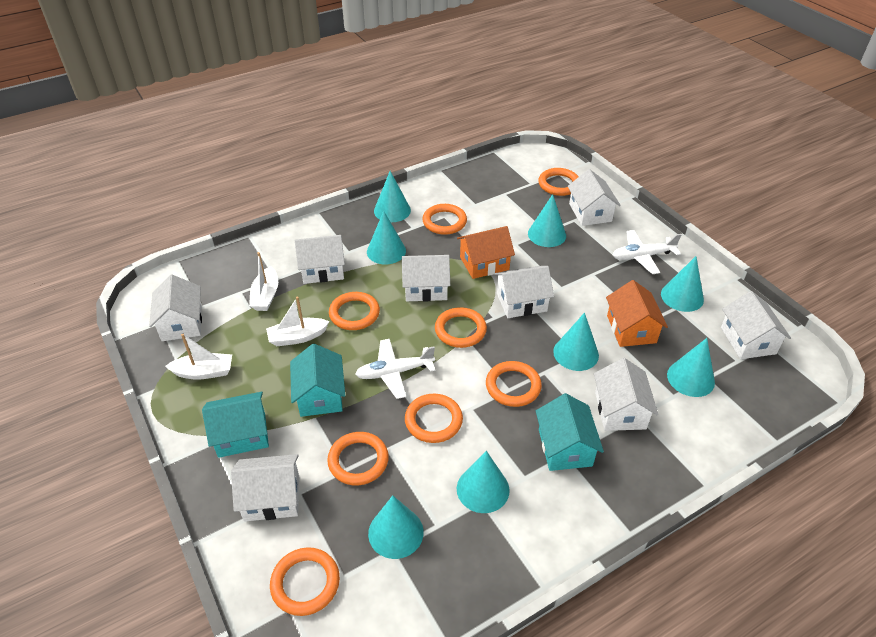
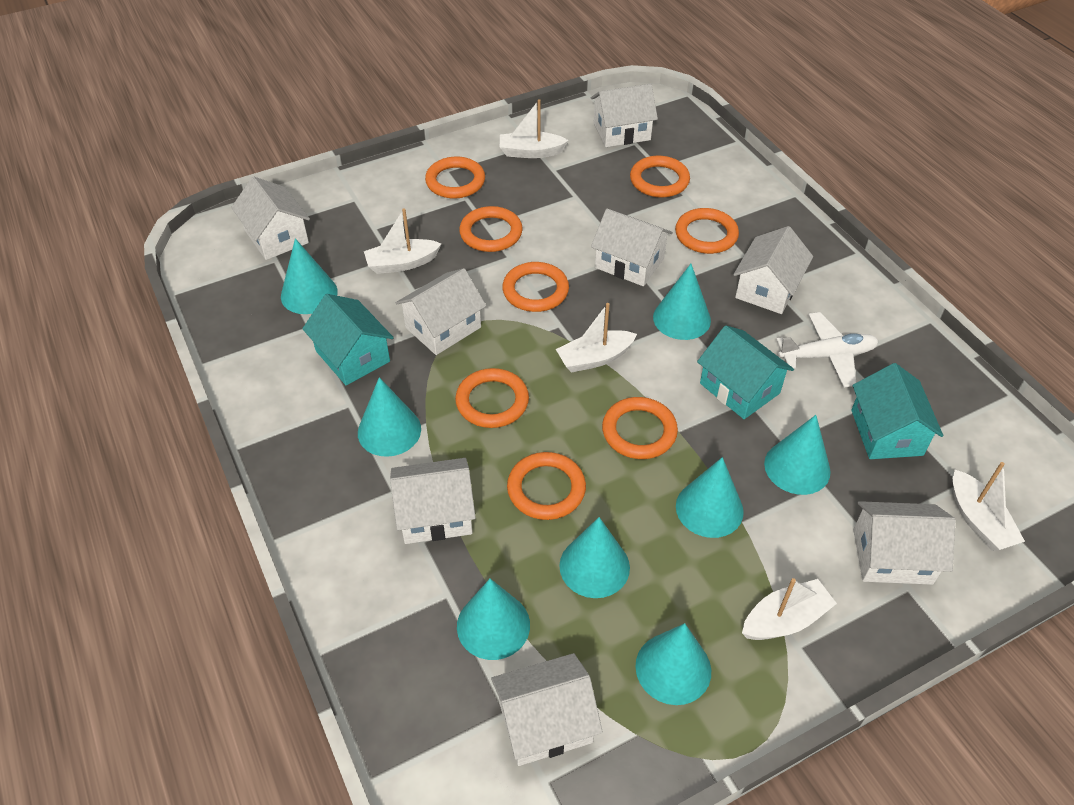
orange house: [457,226,515,279] [606,280,668,347] = 2 -> none = 0
white boat: [165,334,232,380] [249,252,278,311] [266,296,329,346] = 3 -> [364,208,441,274] [500,99,569,158] [556,303,637,373] [742,578,837,640] [953,462,1025,551] = 5
white plane: [355,339,436,399] [612,230,681,274] = 2 -> [776,312,879,388] = 1

